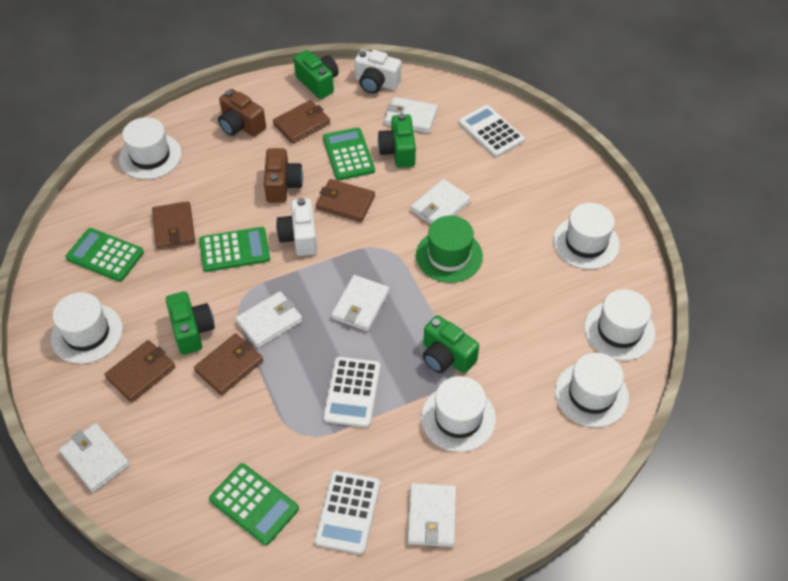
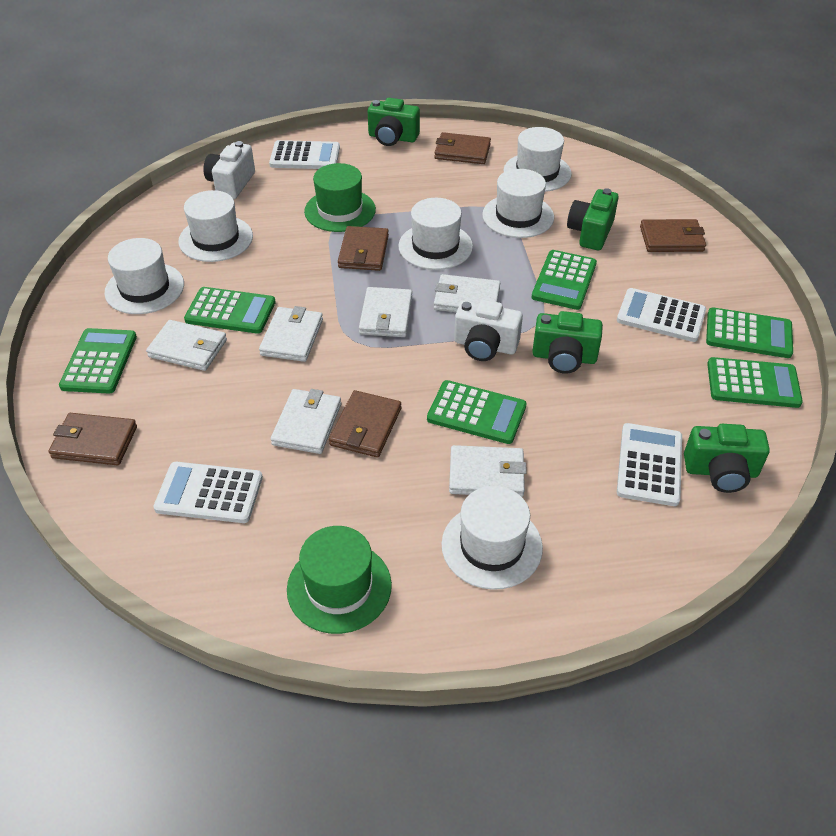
brown camera: [218,89,266,137] [264,148,303,203] = 2 -> none = 0
green calculator: [66,228,144,282] [199,227,270,272] [209,463,299,545] [323,128,375,180] = 4 -> [59,328,137,394] [184,287,276,334] [427,380,527,444] [532,250,597,310] [706,307,793,358] [707,357,803,408] = 6
green hat: [416,215,483,283] = 1 -> [287,526,392,634] [304,163,376,232] = 2
white calculator: [314,471,380,554] [323,357,381,428] [459,105,525,157] = 3 -> [153,462,263,523] [269,140,340,169] [617,288,706,342] [617,423,682,506] = 4

